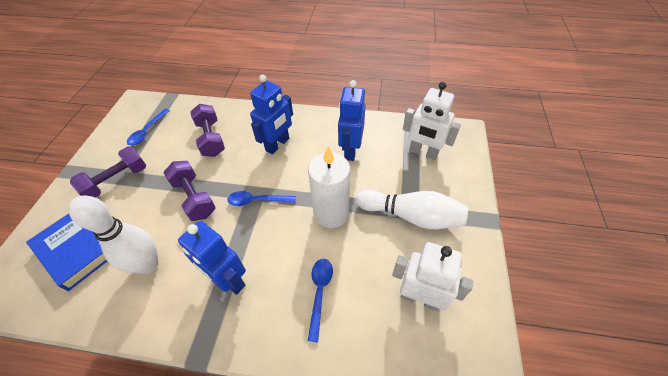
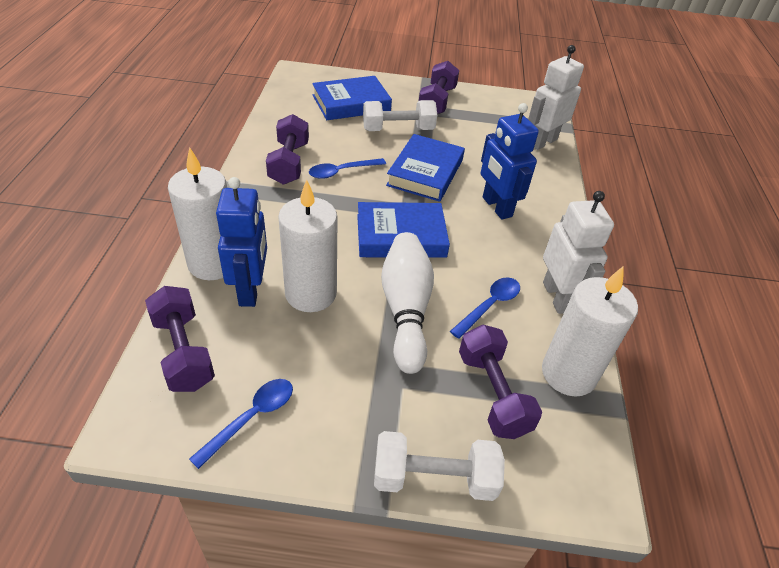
blue book: [26,213,107,291] = 1 -> [312,76,392,120] [357,202,450,258] [386,134,465,202] = 3
blue robot: [178,221,246,295] [250,75,293,154] [338,80,366,161] = 3 -> [216,177,267,307] [481,103,539,220] = 2
purple dumbbell: [70,146,146,198] [163,161,216,221] [190,104,225,157] = 3 -> [145,286,215,392] [266,114,309,185] [419,61,459,114] [459,324,542,439] = 4
white bowling pin: [69,196,159,274] [356,190,468,229] = 2 -> [381,232,434,374] = 1
white candle: [308,147,350,228] = 1 -> [168,147,227,280] [278,180,338,312] [542,266,638,397] = 3
white dumbbell: none = 0 -> [363,100,437,131] [374,431,505,501] = 2

